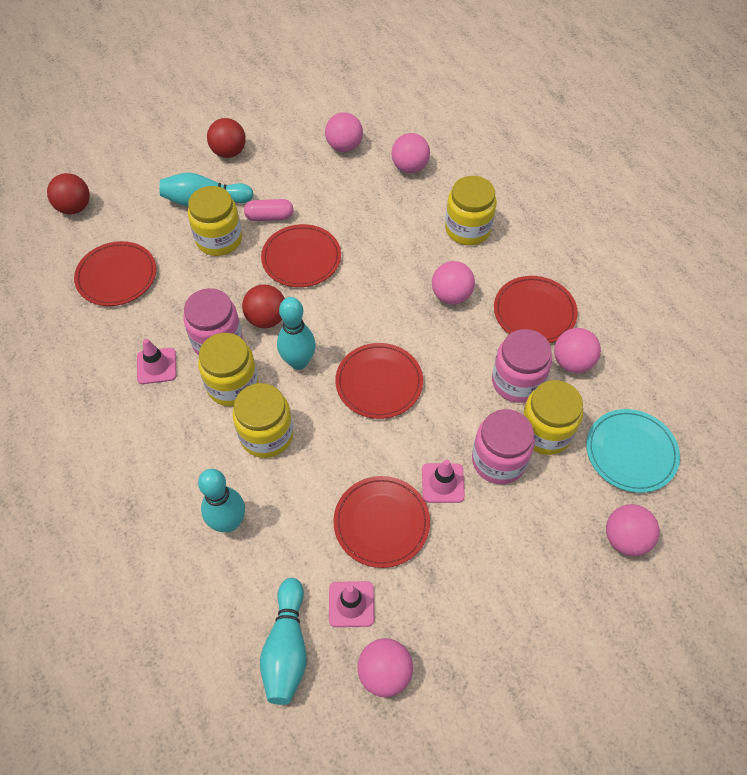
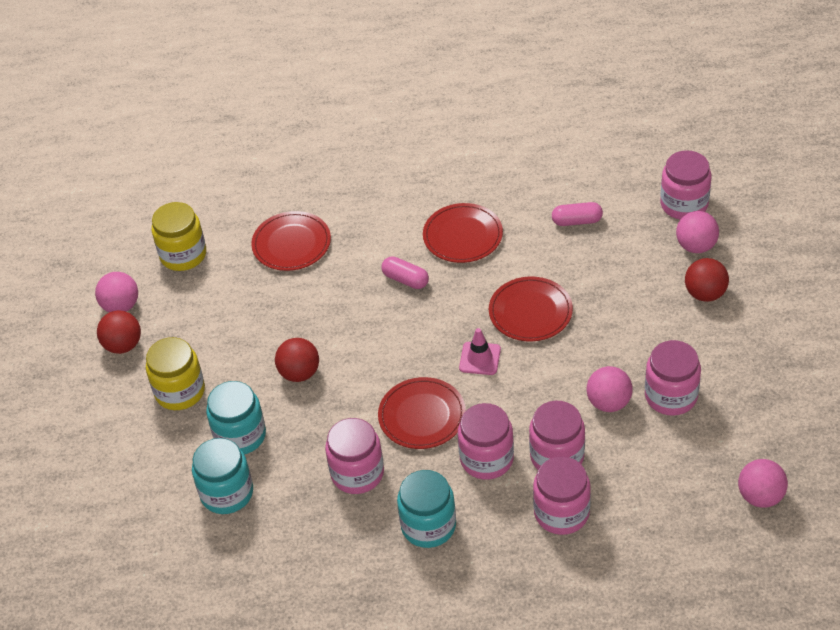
pink ball: [325,112,363,152] [357,638,413,697] [391,133,430,173] [432,261,475,304] [554,328,601,373] [606,504,660,556] = 6 -> [95,272,138,312] [586,366,633,412] [676,211,719,253] [738,459,788,508] = 4
pink capsule: [244,199,294,221] = 1 -> [381,256,429,289] [552,202,603,226] = 2
pink jar: [184,288,243,355] [472,409,535,484] [492,329,552,403] = 3 -> [325,418,384,494] [458,403,514,480] [529,401,585,470] [533,457,591,535] [645,340,701,416] [660,150,711,220] = 6
pink traffic cone: [137,339,176,384] [329,581,374,627] [422,459,465,503] = 3 -> [459,328,501,375] = 1
red plate: [74,241,156,306] [261,224,341,287] [333,476,430,568] [335,343,423,419] [494,276,578,343] = 5 -> [251,211,331,271] [378,377,466,449] [423,203,503,263] [489,276,573,342] = 4
turquoise bowling pin: [159,172,254,207] [198,469,245,532] [260,578,307,705] [277,297,316,370] = 4 -> none = 0
turquoise jar: none = 0 -> [192,438,253,514] [206,381,266,455] [397,470,456,548] = 3
turquoise plate: [586,409,680,493] = 1 -> none = 0
yellow jar: [188,186,242,256] [198,333,258,406] [232,383,293,458] [445,176,497,245] [522,380,583,455] = 5 -> [146,337,205,410] [152,202,206,271] = 2

